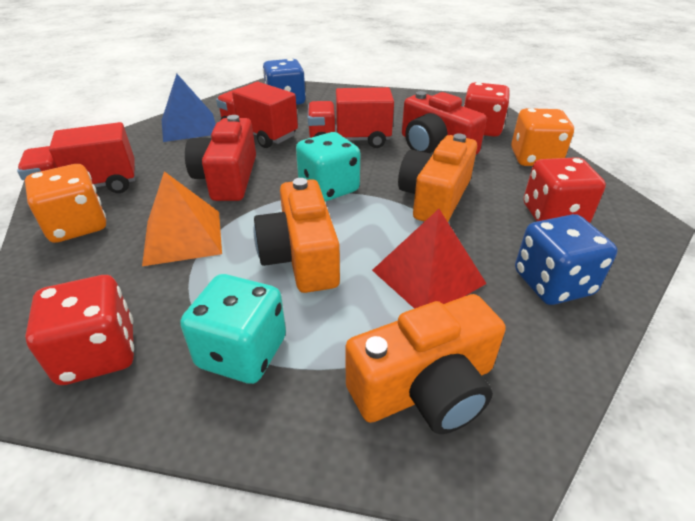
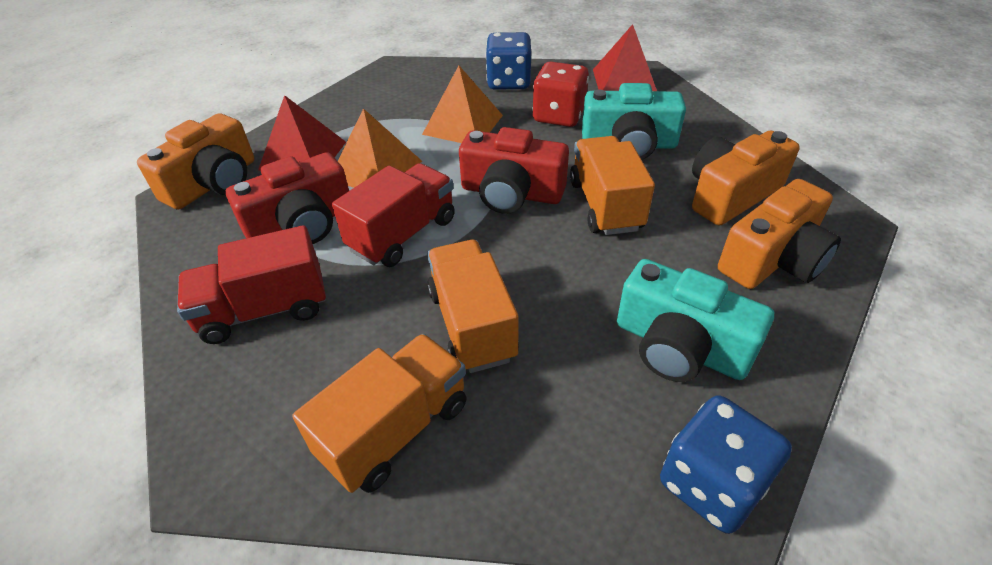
blue pyramid: [162,74,216,142] = 1 -> none = 0
orange dice: [25,164,106,243] [511,108,574,166] = 2 -> none = 0
orange pyramid: [142,171,222,266] = 1 -> [338,108,422,188] [422,66,503,143] = 2
orange truck: none = 0 -> [292,334,467,493] [427,240,519,373] [570,136,655,235] = 3
red dice: [25,275,134,385] [464,82,510,137] [524,157,606,223] = 3 -> [532,62,589,127] = 1
red pyramid: [372,209,487,309] = 1 -> [258,95,346,171] [593,24,657,91] = 2
red truck: [17,122,135,193] [216,82,298,148] [308,87,394,148] = 3 -> [177,225,326,344] [332,163,455,267] = 2
turquoise camera: none = 0 -> [582,83,686,160] [617,259,774,382] = 2
turquoise dice: [180,274,286,384] [296,132,360,202] = 2 -> none = 0

